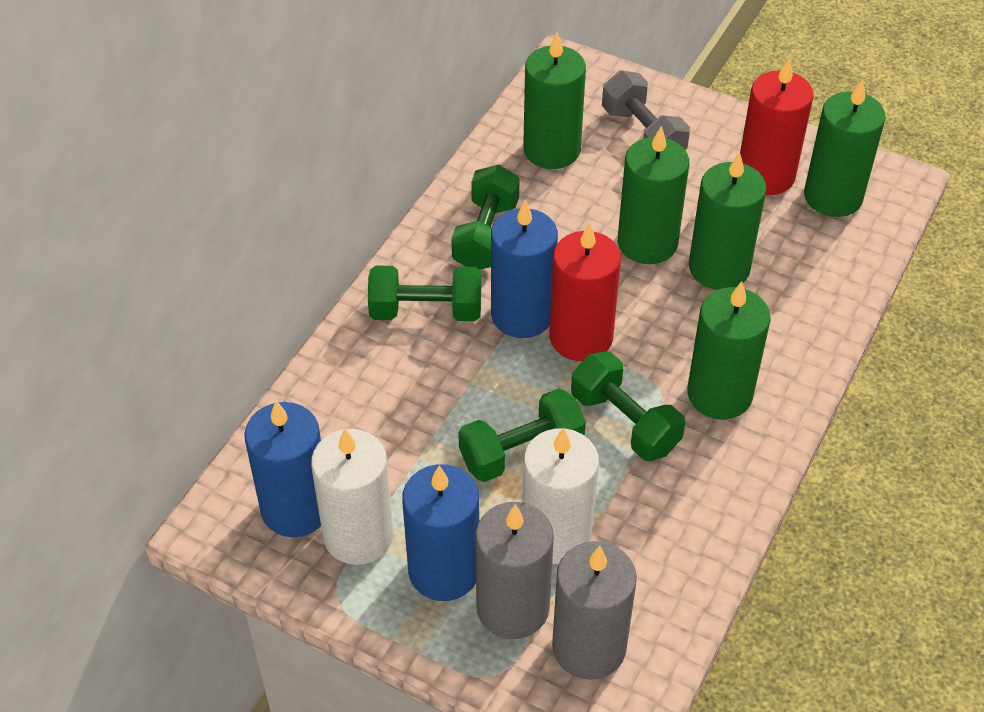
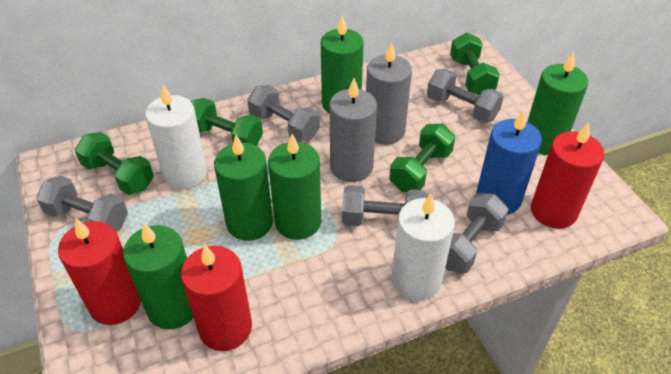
blue candle: [244,401,321,537] [402,464,479,601] [491,200,558,338] = 3 -> [476,110,542,215] = 1
grey dumbbell: [602,71,690,150] = 1 -> [36,175,128,231] [247,85,320,142] [342,185,428,226] [427,69,504,123] [445,193,508,273] = 5
red candle: [549,223,621,361] [740,58,813,195] = 2 -> [58,218,141,325] [181,245,252,351] [531,122,604,229] = 3

